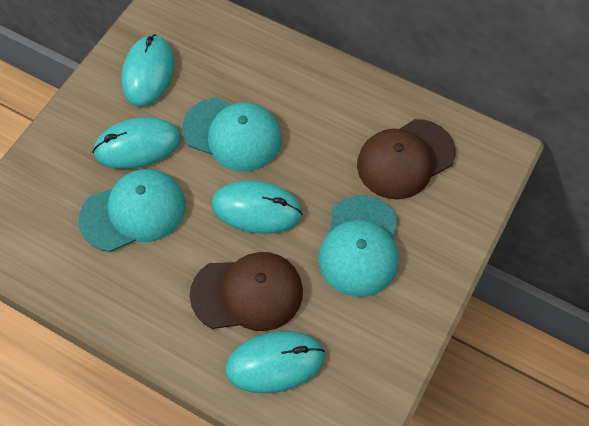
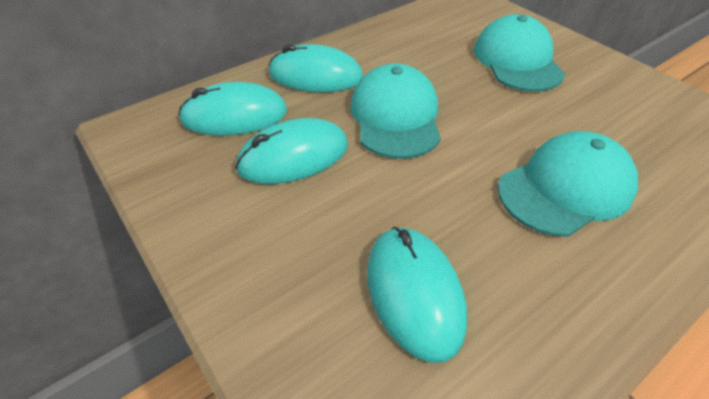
brown cap: [190,252,303,331] [357,119,456,199] = 2 -> none = 0

